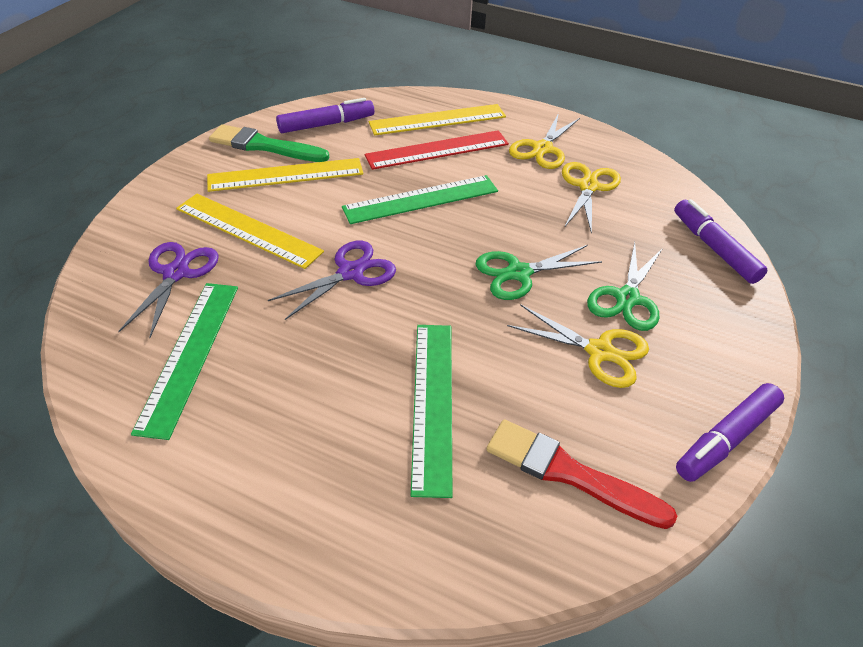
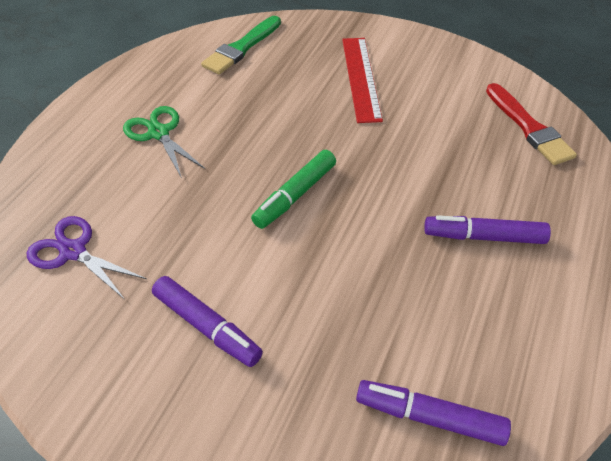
green marker: none = 0 -> [251,150,336,229] = 1
green ruler: [131,283,238,440] [342,175,498,224] [411,325,452,498] = 3 -> none = 0
green scissors: [475,245,602,300] [587,242,663,331] = 2 -> [123,106,205,178] = 1
purple scissors: [118,242,219,338] [268,241,396,320] = 2 -> [27,216,147,299] = 1
yellow ruler: [176,194,324,269] [207,158,363,192] [369,104,506,135] = 3 -> none = 0
yellow scissors: [507,304,649,388] [509,113,580,169] [562,162,621,234] = 3 -> none = 0

